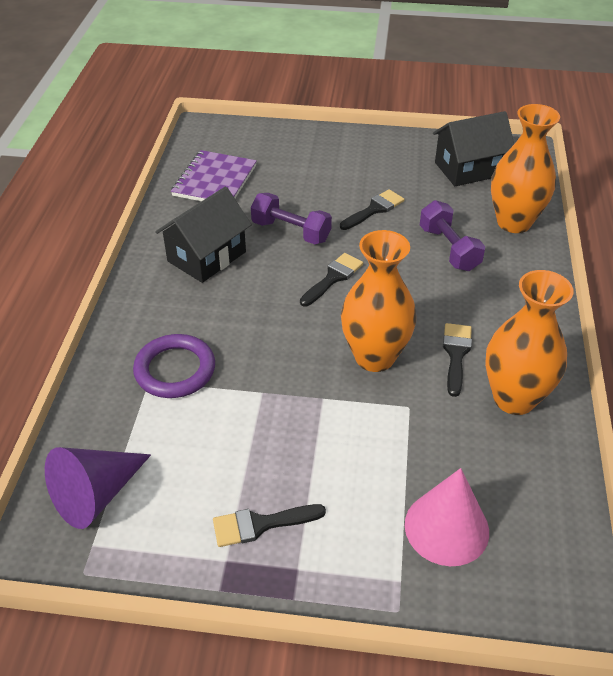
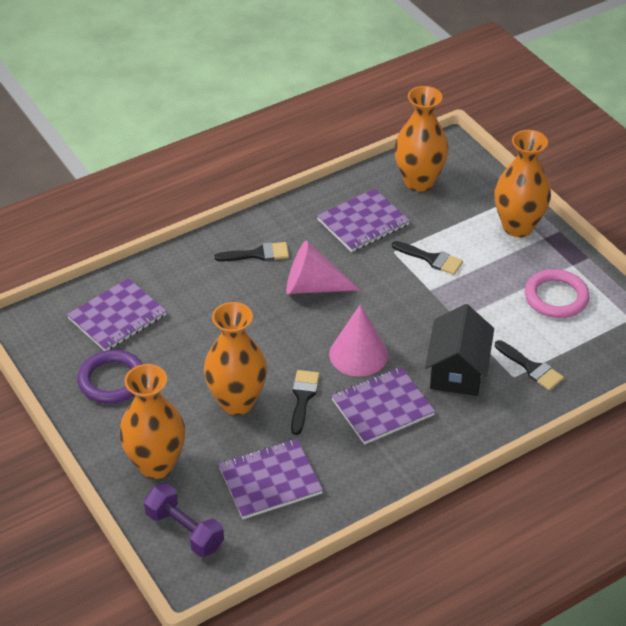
black house: [155,187,252,283] [433,111,514,186] = 2 -> [425,304,494,396] = 1
orange vase: [341,230,417,372] [485,270,574,415] [491,104,560,233] = 3 -> [119,364,185,479] [204,302,267,415] [394,86,449,192] [495,130,551,237] = 4
pink cone: [405,468,489,566] = 1 -> [286,240,360,294] [329,304,388,377] = 2
pink ring: none = 0 -> [525,269,589,318] = 1
purple cone: [45,447,151,529] = 1 -> none = 0
purple dumbbell: [251,193,332,244] [420,200,485,271] = 2 -> [144,483,224,557] = 1
purple notebook: [171,150,257,201] = 1 -> [67,278,167,351] [218,439,323,519] [317,188,410,252] [331,367,436,445] = 4

